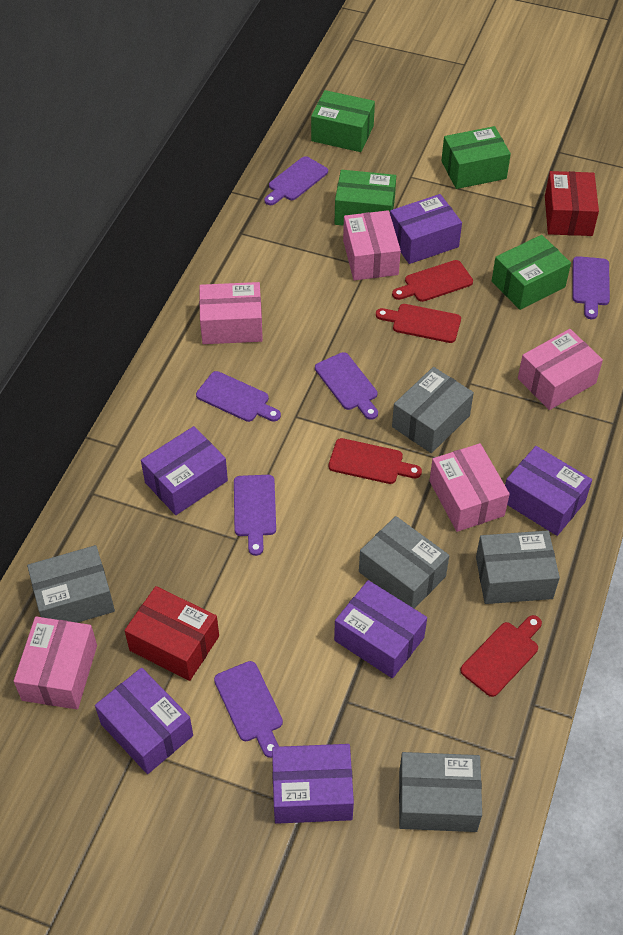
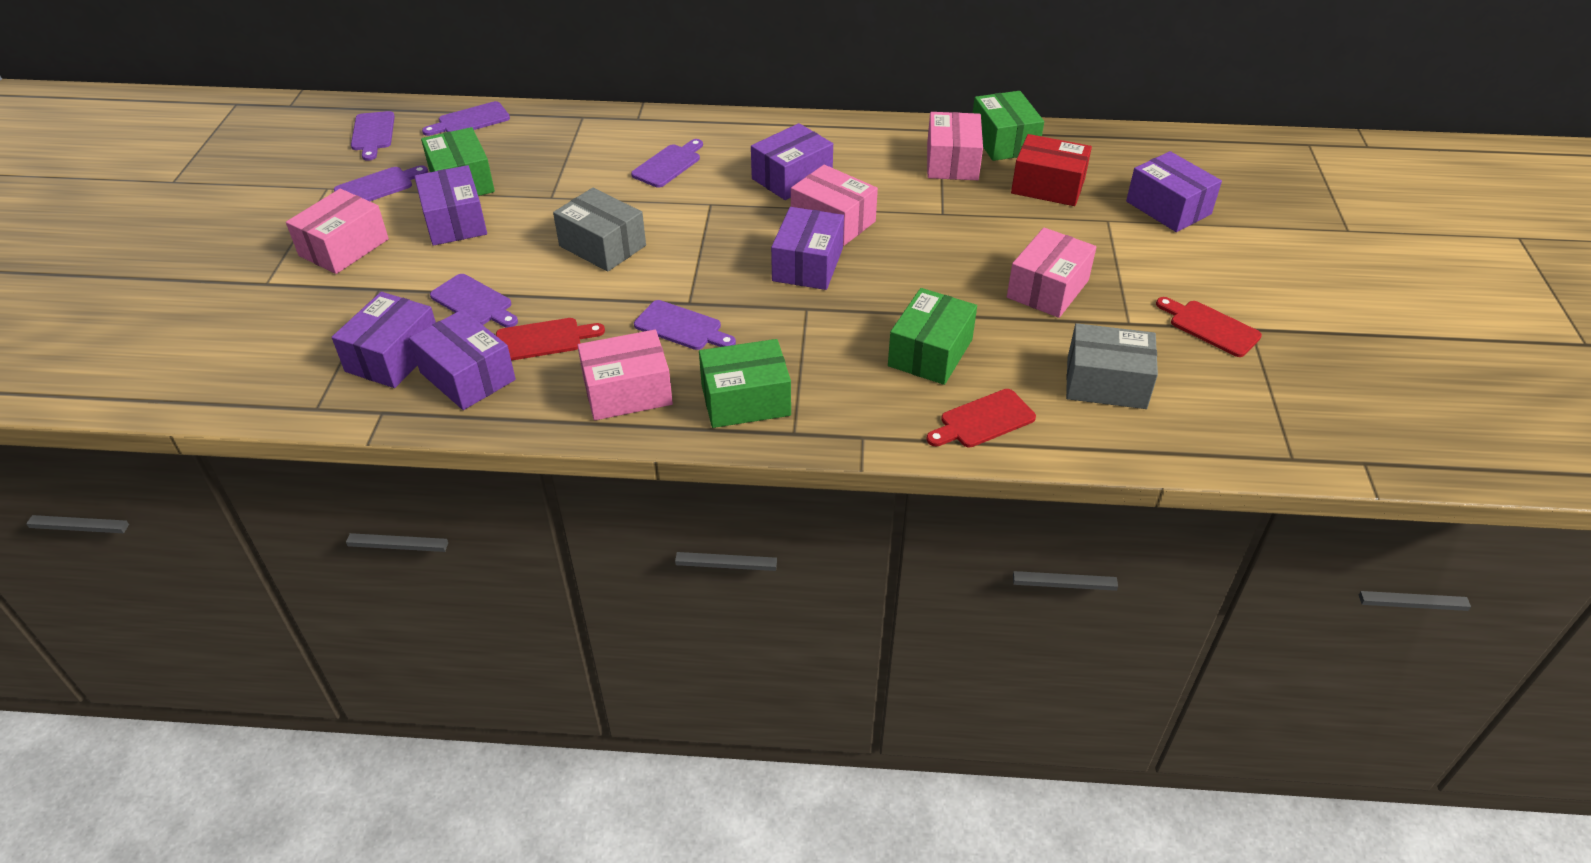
grey box: [27,545,115,623] [359,516,449,609] [392,367,474,453] [399,752,482,832] [476,531,560,604] = 5 -> [553,188,646,272] [1066,323,1158,409] = 2
red box: [124,586,219,681] [545,171,599,236] = 2 -> [1011,134,1092,206] = 1
red cutting board: [329,438,422,484] [376,304,461,343] [392,260,473,302] [460,615,542,697] = 4 -> [496,318,605,361] [926,389,1036,448] [1156,297,1262,357] = 3

